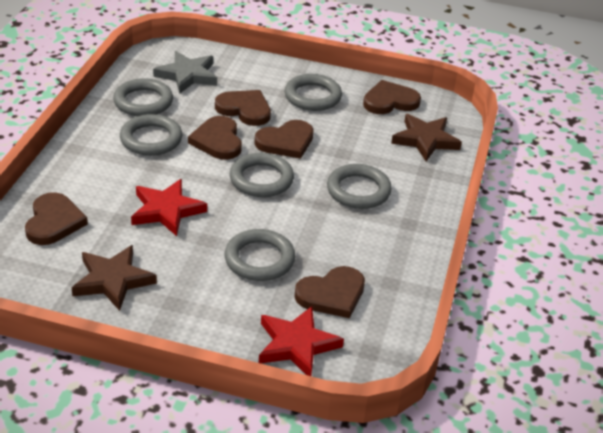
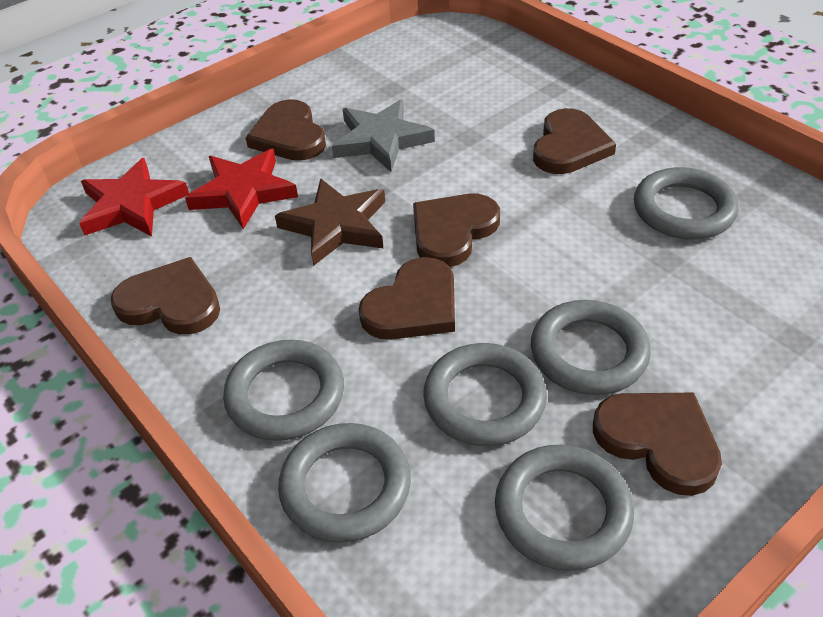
brown star: [72,245,157,311] [391,114,462,161] = 2 -> [275,178,385,266] = 1

